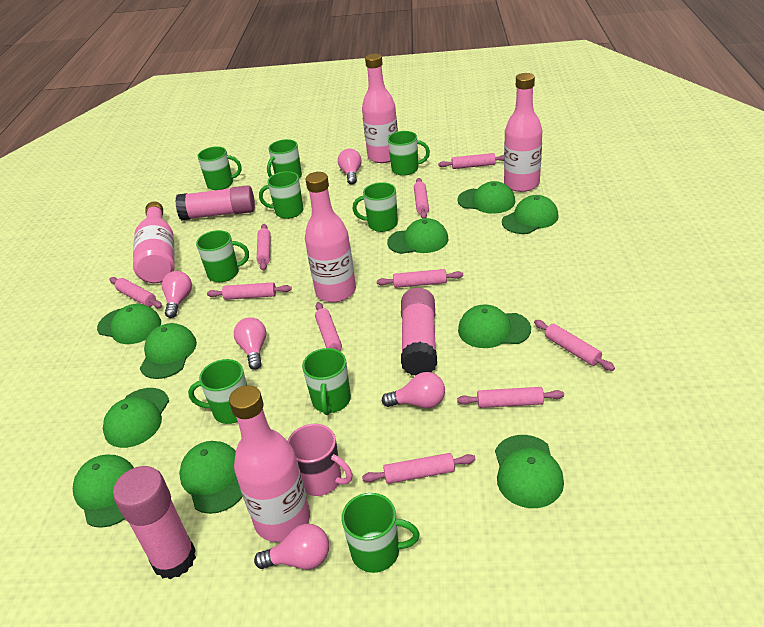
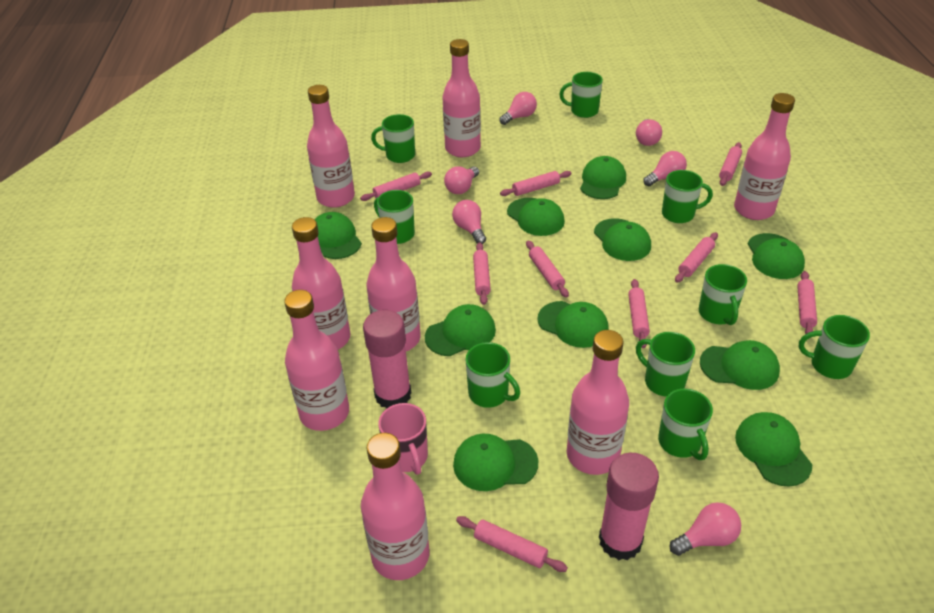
pink bottle: [133,202,175,283] [229,385,310,542] [305,172,356,302] [362,54,398,163] [504,73,542,192] = 5 -> [284,290,349,431] [292,217,350,350] [307,85,355,208] [361,433,429,580] [366,217,421,351] [442,39,481,157] [567,330,629,475] [734,93,795,220] = 8
pink glue stick: [113,466,196,579] [175,185,255,221] [401,288,437,375] = 3 -> [363,310,411,409] [599,453,659,560] = 2
pink light bulb: [162,271,192,318] [234,317,266,370] [254,524,329,569] [338,149,362,184] [382,372,445,408] = 5 -> [444,166,479,194] [452,200,486,244] [499,92,537,125] [636,119,662,146] [643,151,687,186] [669,502,741,556] = 6
pink rolling pin: [109,277,162,308] [207,282,292,300] [257,224,271,271] [315,302,342,351] [362,453,476,484] [377,269,463,288] [414,178,429,218] [438,153,504,169] [457,387,564,408] [534,320,615,371] = 10 -> [360,172,432,201] [456,516,568,572] [473,242,491,305] [500,171,572,196] [526,240,569,298] [628,279,650,348] [675,232,718,283] [719,142,742,186] [797,271,817,338] = 9

